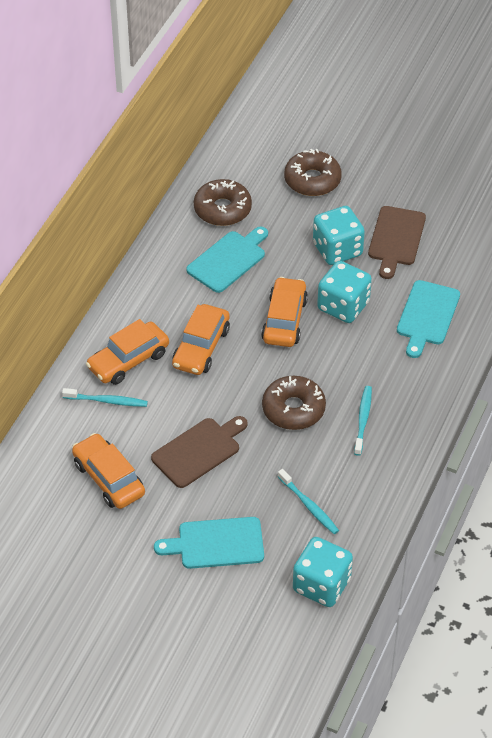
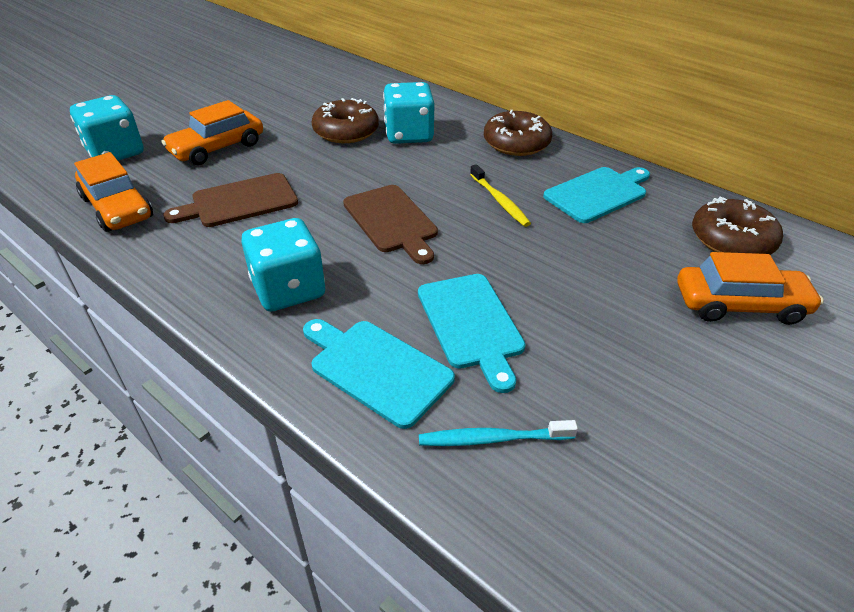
orange car: [72,433,145,509] [86,319,169,385] [172,304,230,375] [261,277,308,347] = 4 -> [74,152,153,232] [162,100,263,165] [677,252,824,325] = 3
turquoise toothbrush: [62,388,148,407] [278,469,339,534] [354,386,372,456] = 3 -> [419,420,578,446] = 1
yellow toothbrush: none = 0 -> [470,164,531,227] = 1

